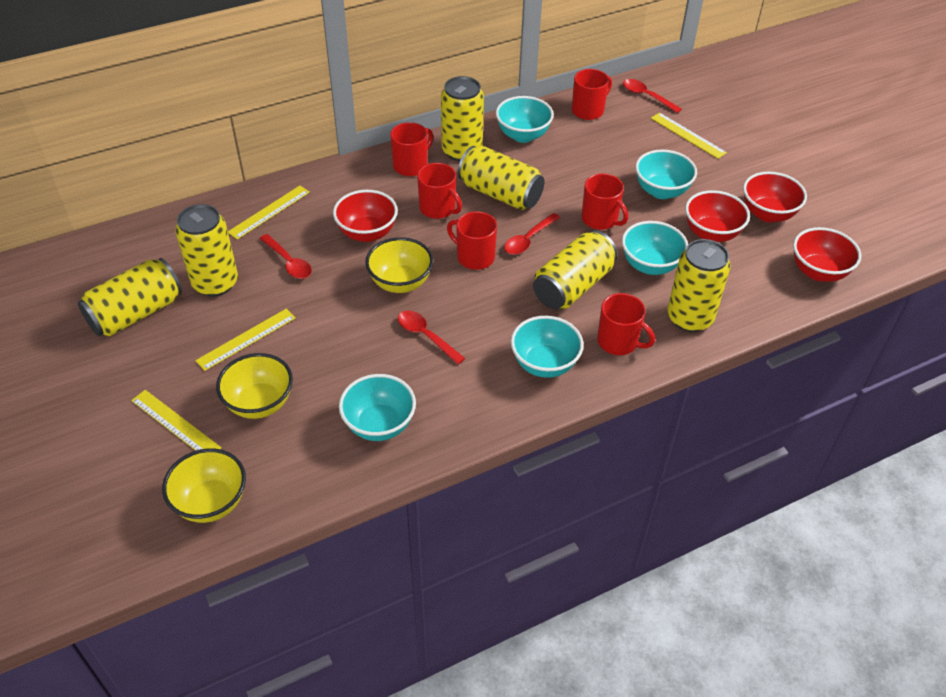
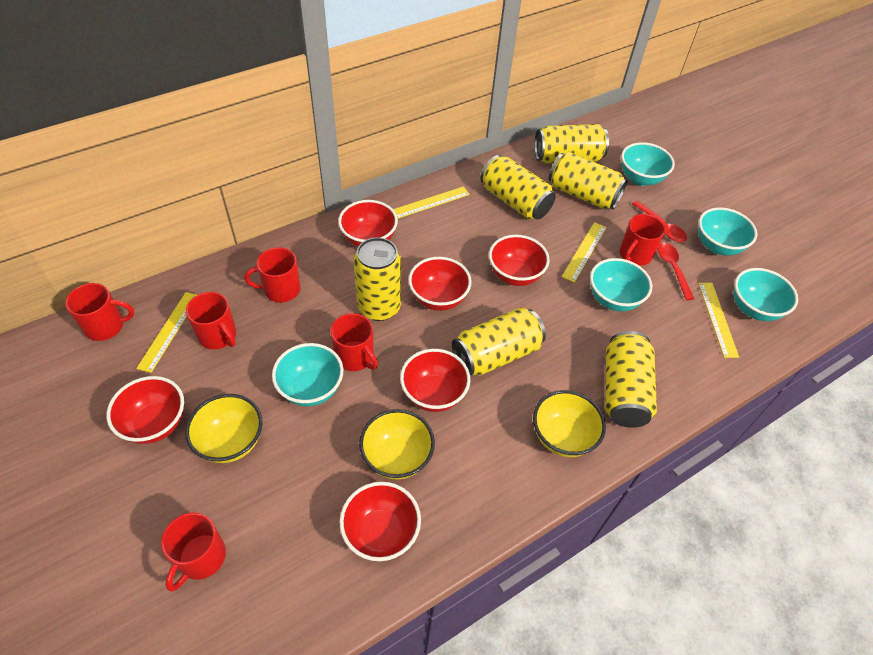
red bowl: [333,190,398,242] [685,190,750,242] [743,171,807,223] [793,227,861,282] = 4 -> [106,376,184,444] [338,200,398,247] [340,482,421,561] [400,349,470,412] [408,257,472,311] [489,235,550,286] = 6
red spoon: [260,234,312,279] [398,310,465,365] [504,213,560,255] [623,79,682,113] = 4 -> [632,201,687,242] [658,243,694,300] = 2

